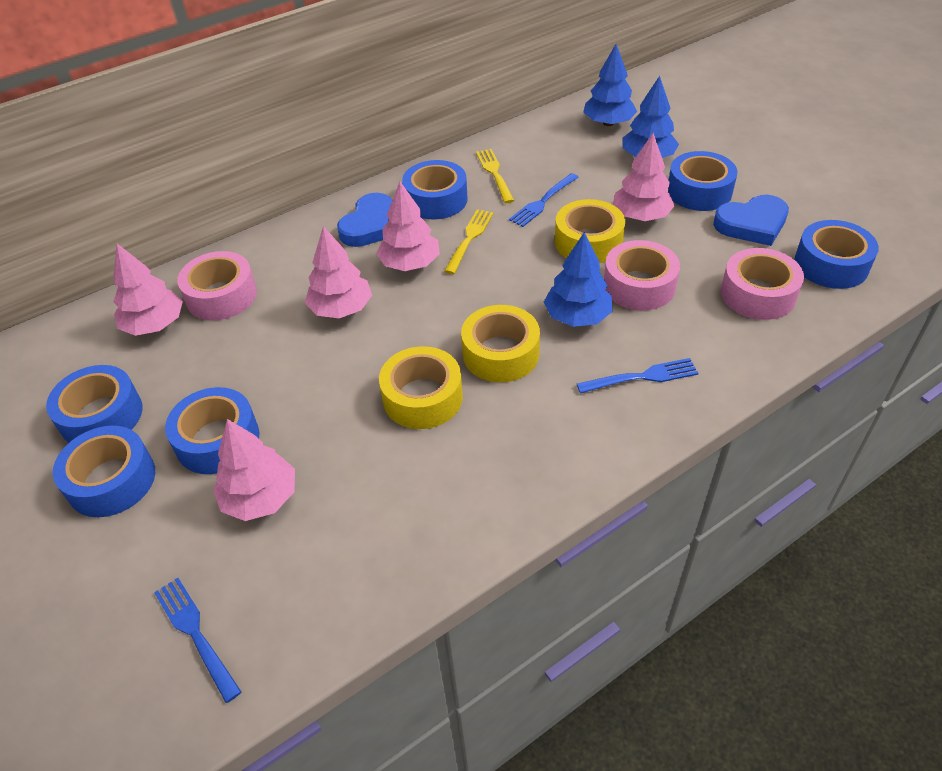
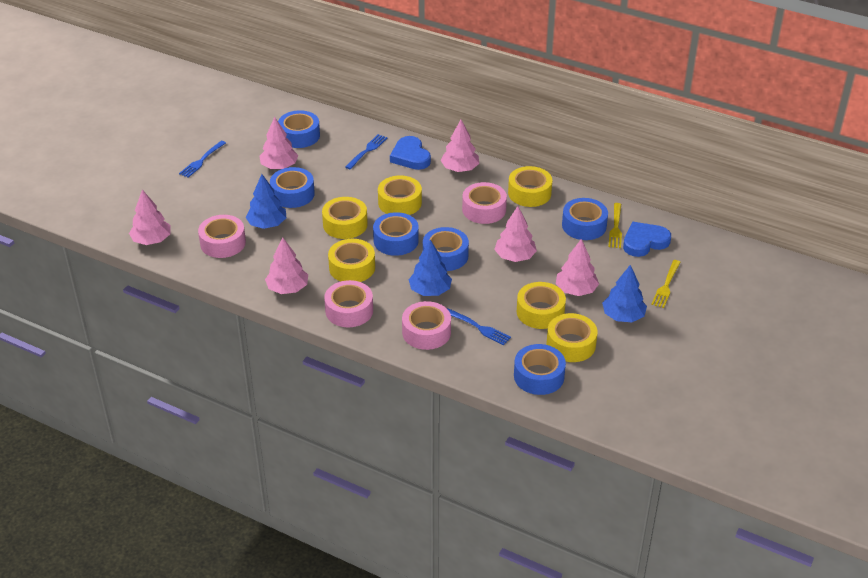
pink tape: [177,251,257,320] [604,240,680,310] [721,248,804,320] = 3 -> [198,215,246,258] [324,280,373,327] [402,301,451,350] [462,182,507,224] = 4
pink tree: [113,244,183,336] [213,419,295,521] [305,226,372,318] [376,182,440,271] [613,133,675,221] = 5 -> [129,190,171,245] [259,117,298,169] [265,237,308,294] [441,120,479,172] [494,206,537,262] [556,239,599,296] = 6
yellow tape: [379,346,463,429] [461,305,540,382] [555,199,625,263] = 3 -> [322,197,368,239] [328,239,375,282] [378,176,422,215] [508,166,552,207] [517,282,566,329] [547,313,598,362] = 6

